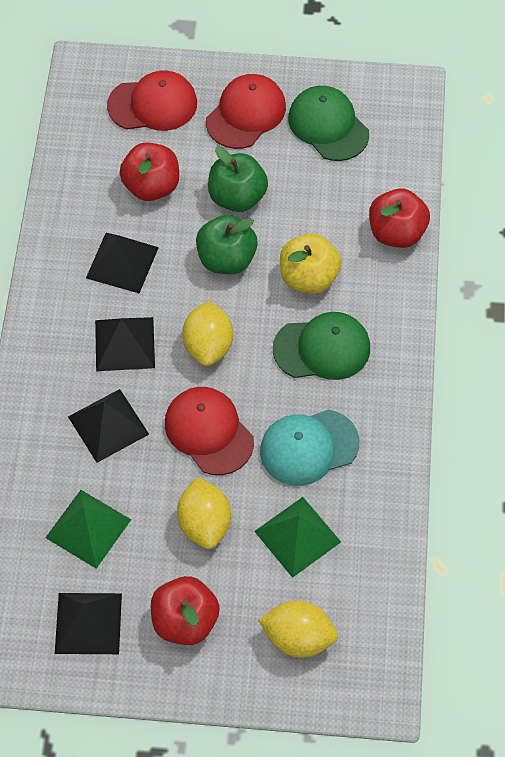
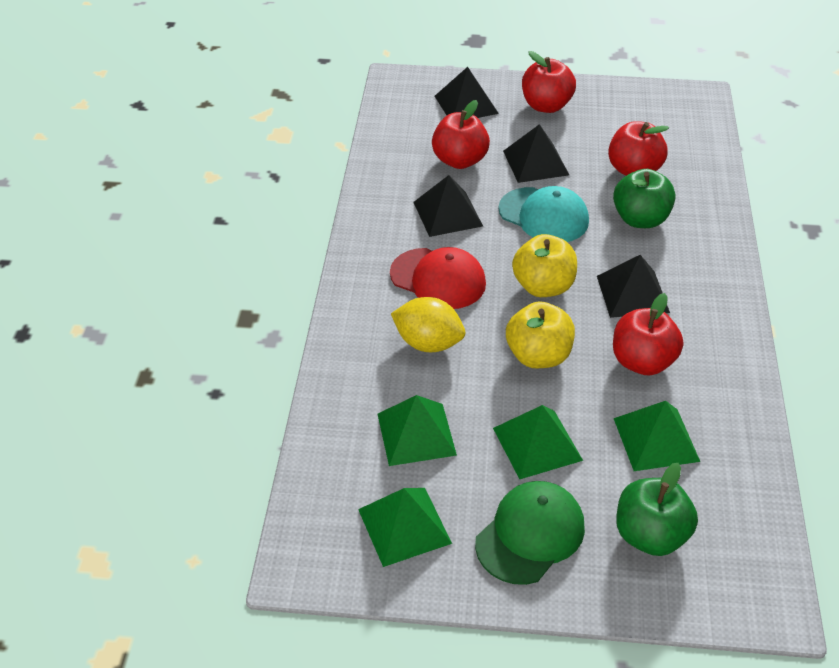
green cap: [273,312,370,380] [288,86,369,161] = 2 -> [475,481,585,585] = 1
green pyramid: [45,490,131,569] [254,497,341,578] = 2 -> [358,488,452,567] [378,395,457,466] [493,405,583,479] [613,401,700,471] = 4
red apple: [120,142,179,201] [151,576,220,645] [369,188,430,248] = 3 -> [432,100,490,169] [522,51,576,113] [608,121,669,176] [613,293,684,375] = 4
red cap: [107,71,197,131] [165,387,254,475] [206,74,286,149] = 3 -> [390,247,486,309] = 1
yellow apple: [280,233,341,294] = 1 -> [506,301,575,368] [512,234,577,297] = 2
yellow lemon: [177,477,231,549] [182,301,233,366] [258,601,338,657] = 3 -> [391,297,465,352] = 1

